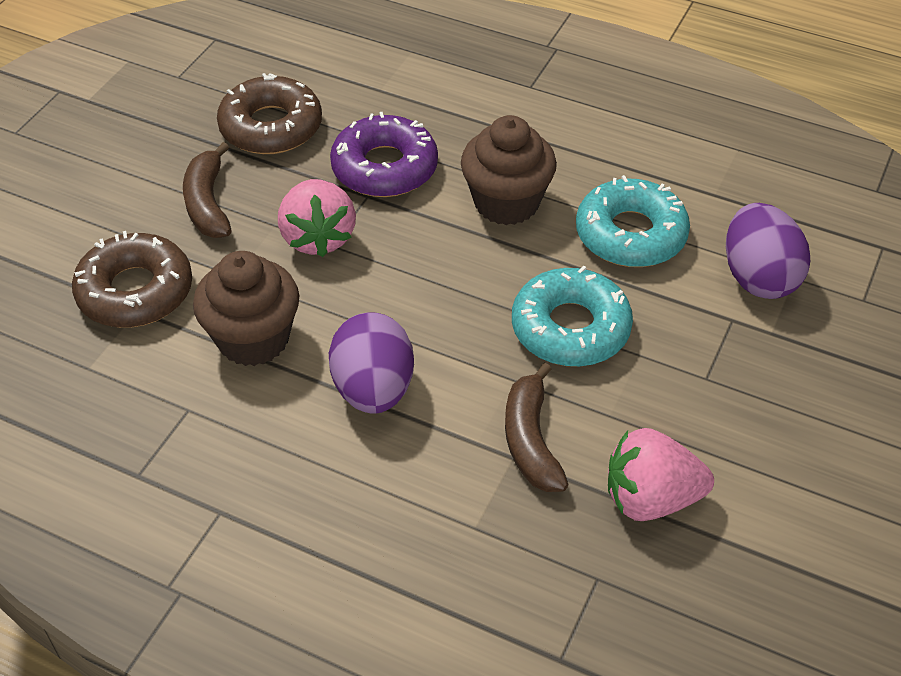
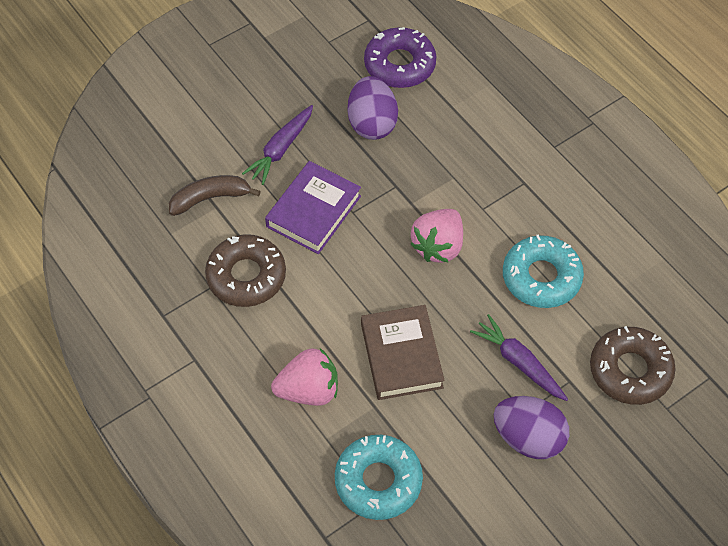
brown banana: [183,142,232,238] [505,363,569,492] = 2 -> [169,175,261,216] = 1
brown book: none = 0 -> [361,305,445,400] = 1
brown cupcake: [193,251,299,366] [461,115,557,225] = 2 -> none = 0
purple book: none = 0 -> [265,161,361,254] = 1
purple carrot: none = 0 -> [242,105,313,185] [470,314,568,401] = 2

